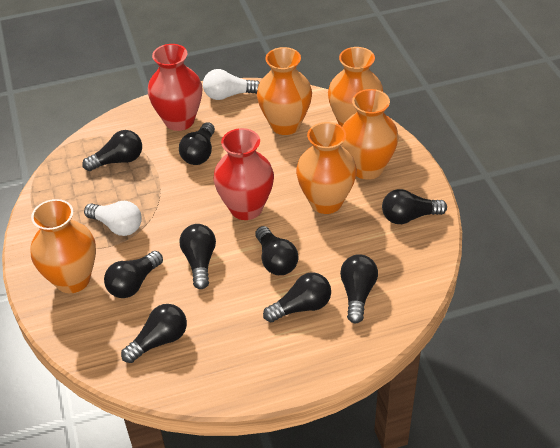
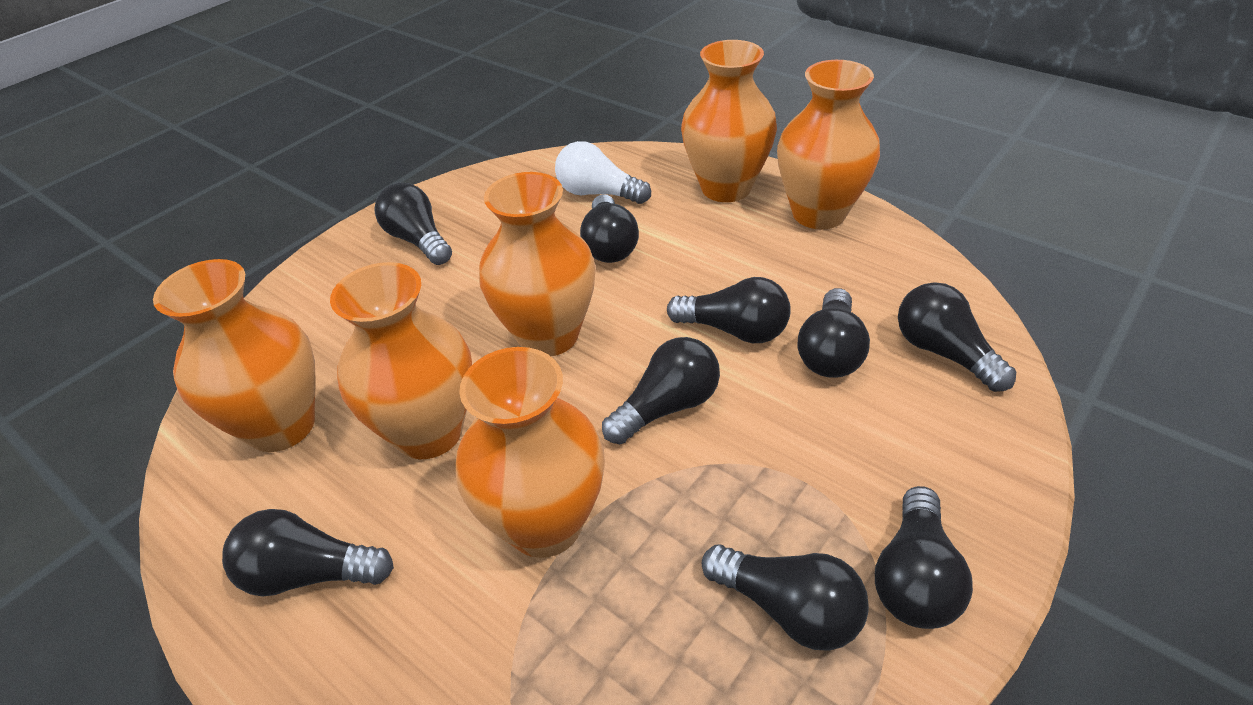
orange vase: [30,199,96,293] [257,47,312,135] [296,122,357,214] [328,47,383,127] [341,89,399,180] = 5 -> [153,259,315,452] [330,262,472,459] [456,347,605,558] [479,172,596,356] [681,40,777,202] [777,60,880,229] = 6
red vase: [148,44,203,131] [214,128,274,220] = 2 -> none = 0
white light bulb: [84,201,142,236] [203,69,260,100] = 2 -> [555,141,651,204] = 1

